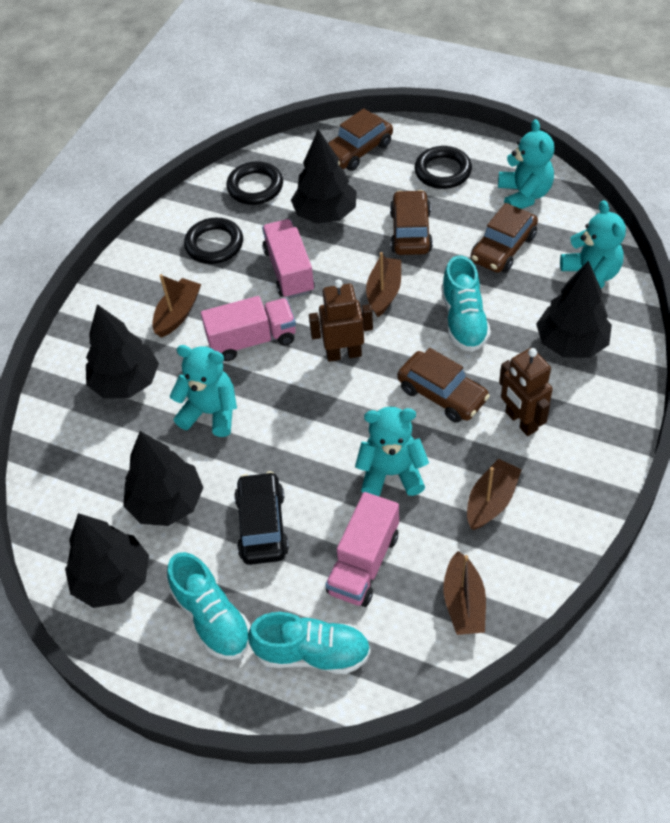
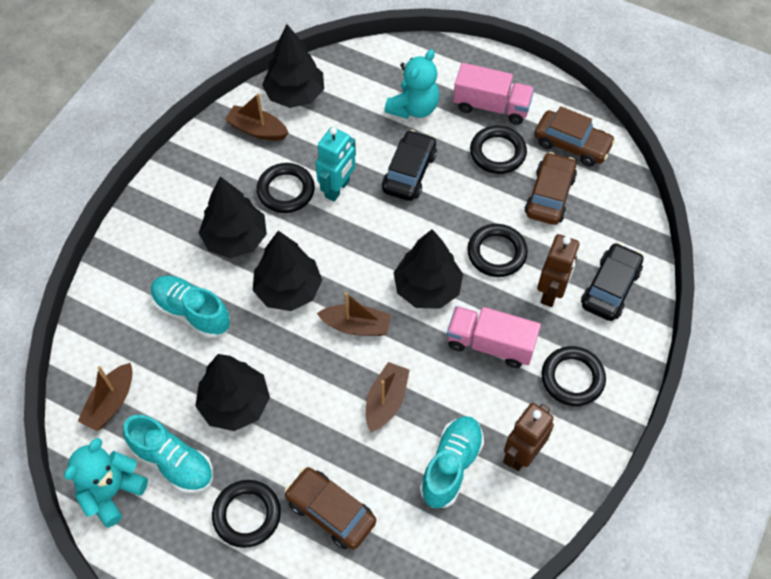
black car: [234,471,289,565] = 1 -> [382,130,437,201] [581,243,644,321] = 2
black ring: [184,218,243,264] [226,161,283,205] [414,146,472,189] = 3 -> [212,480,281,548] [257,163,315,213] [467,224,528,277] [470,126,527,174] [541,346,606,406] = 5
brown car: [328,108,393,171] [390,190,433,255] [397,348,490,423] [471,203,538,273] = 4 -> [284,467,376,550] [525,152,577,225] [534,106,615,166] = 3
pink truck: [201,296,296,361] [262,219,315,299] [325,492,399,607] = 3 -> [447,306,541,368] [453,63,534,125] = 2
turquoise robot: none = 0 -> [315,127,356,202] = 1
turquoise teddy bear: [169,345,237,437] [355,407,429,496] [498,119,555,209] [560,200,626,288] = 4 -> [64,438,148,528] [384,49,440,119] = 2

